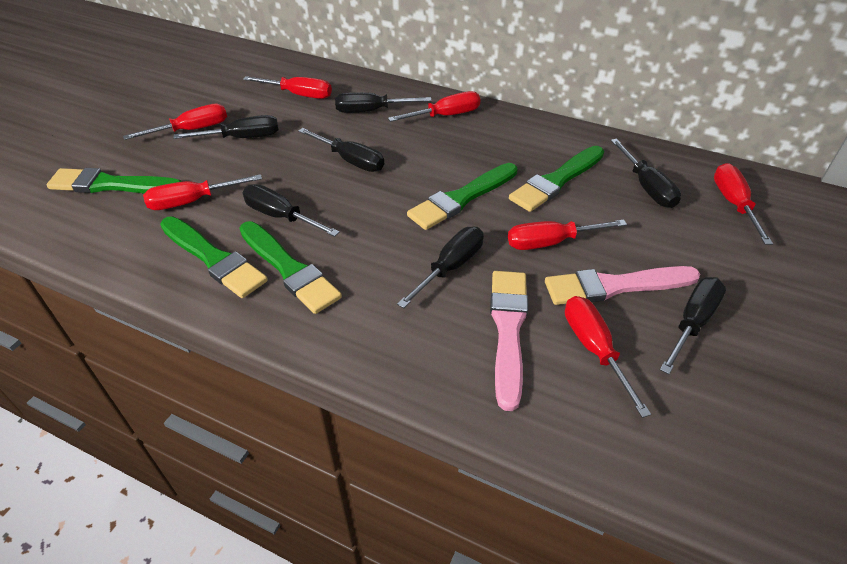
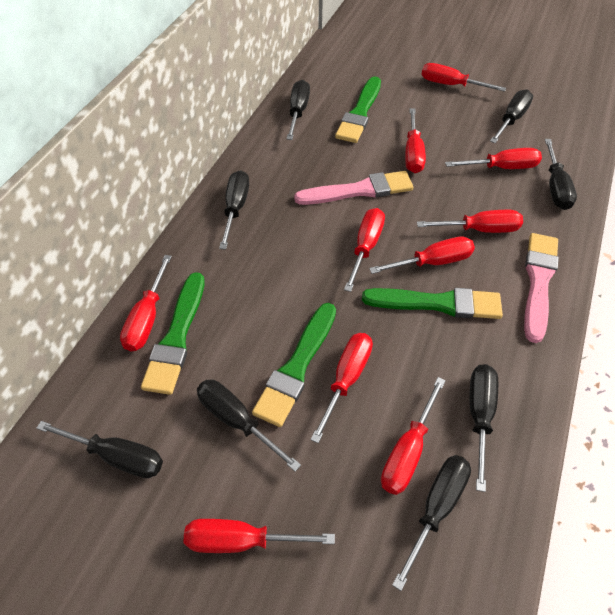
black screwdriver: [173,115,279,139] [242,184,340,237] [298,128,384,172] [335,92,432,113] [397,226,484,308] [611,139,681,208] [660,277,726,375] = 7 -> [36,421,163,478] [197,380,301,472] [219,170,249,250] [287,80,310,140] [392,455,471,591] [470,364,498,492] [490,89,533,143] [545,139,577,210] = 8
green brush: [47,168,182,193] [160,216,268,298] [239,221,342,314] [407,163,518,230] [509,146,604,212] = 5 -> [141,272,204,395] [252,303,336,427] [335,77,381,143] [362,288,503,319] = 4
red screwdriver: [123,104,227,140] [143,174,262,210] [243,76,332,99] [388,91,480,122] [508,220,627,250] [565,296,651,418] [714,163,773,245] = 7 -> [120,255,172,351] [184,519,335,553] [310,333,373,443] [344,208,385,292] [369,236,475,274] [381,377,446,495] [405,108,426,173] [417,210,523,233] [421,63,506,92] [445,148,542,169] = 10

